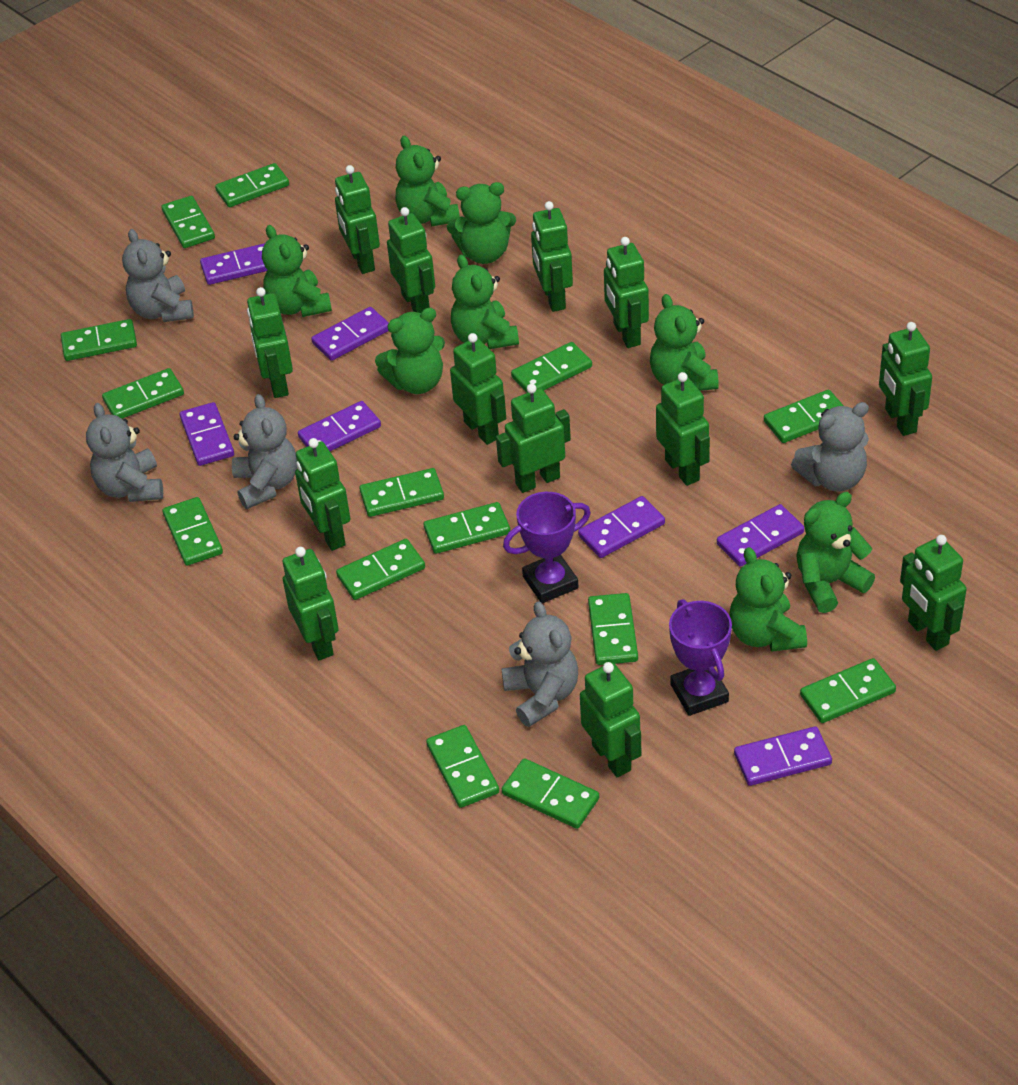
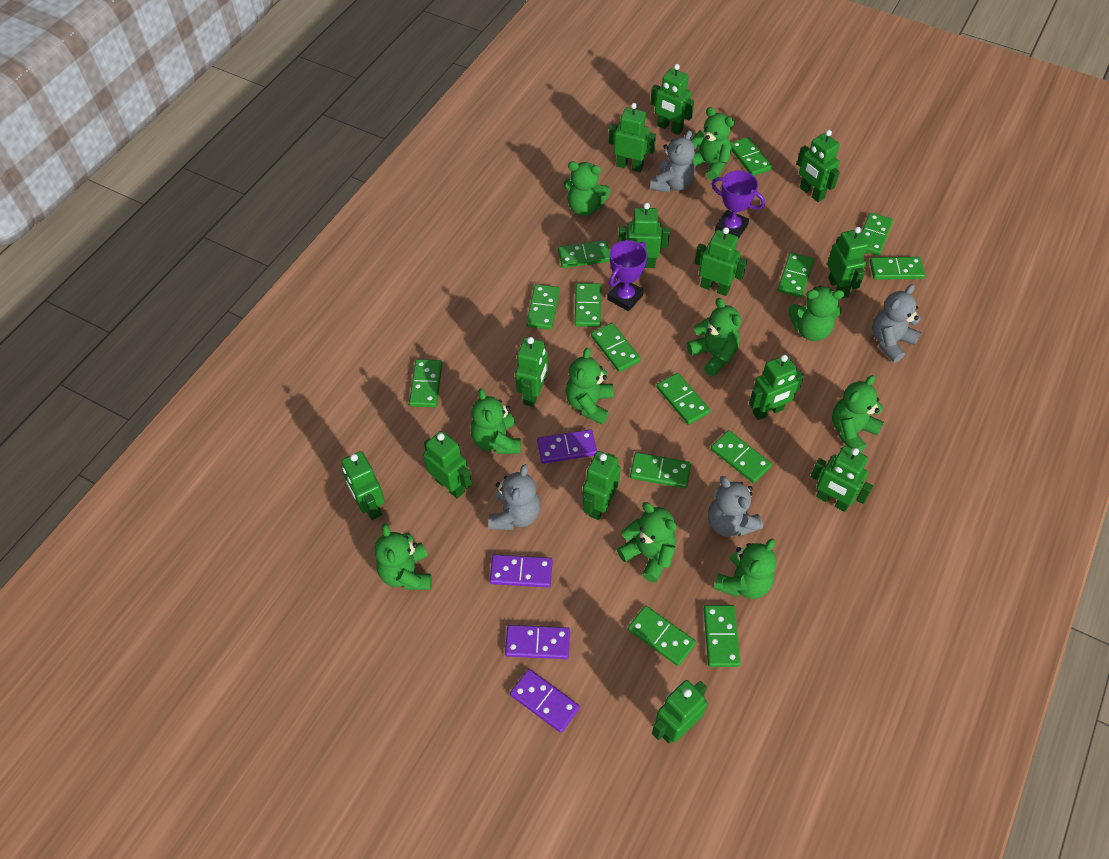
green teddy bear: [262,225,332,317] [375,308,445,394] [395,136,460,226] [447,182,516,264] [451,255,519,349] [650,294,719,391] [730,547,807,652] [796,492,875,613] = 8 -> [375,524,432,590] [470,388,521,454] [564,161,611,216] [566,348,614,425] [617,502,677,582] [687,298,741,376] [691,107,734,181] [713,538,777,599] [788,286,844,341] [832,375,884,452] = 10
grey teddy bear: [86,403,163,502] [122,229,194,322] [232,394,297,509] [501,601,578,727] [791,402,869,492] = 5 -> [489,464,541,530] [650,130,695,193] [708,476,763,537] [872,284,921,363] = 4
purple domino: [180,402,234,466] [200,243,268,285] [298,401,381,451] [311,307,389,361] [578,496,665,558] [717,504,804,567] [734,726,832,786] = 7 -> [490,555,553,588] [505,625,570,659] [510,669,580,733] [537,429,597,464] = 4

